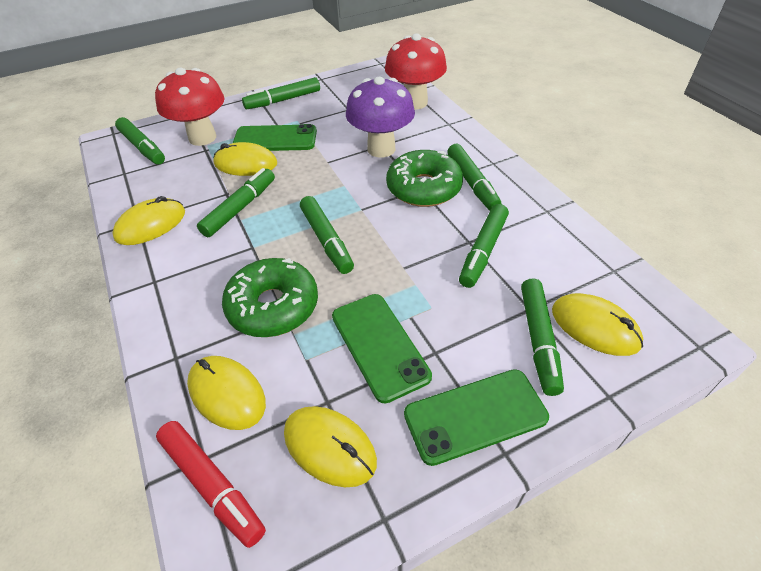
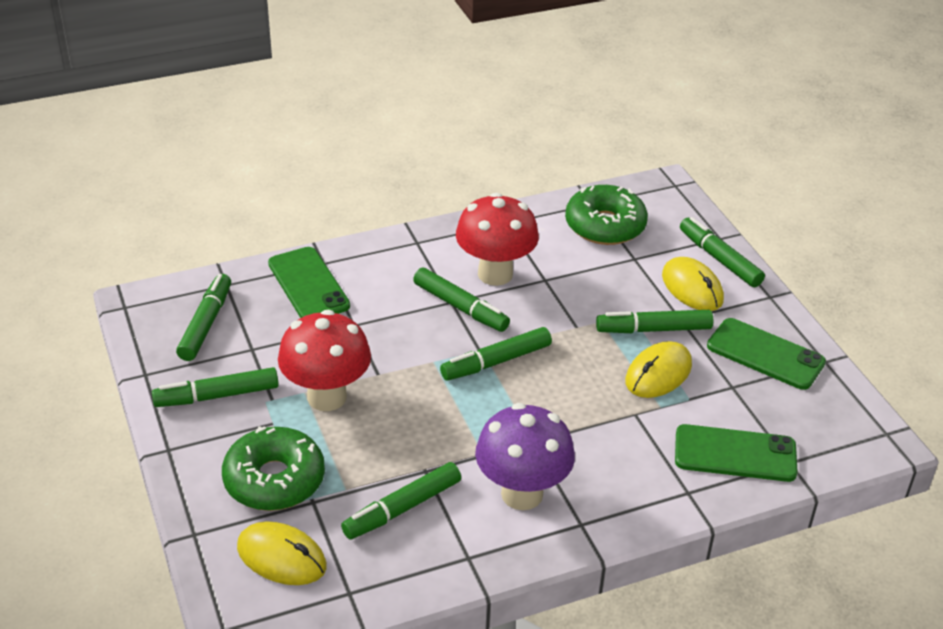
red marker: [156,421,266,548] = 1 -> none = 0
yellow mouse: [112,196,185,245] [187,356,266,430] [213,142,277,176] [284,406,377,487] [552,293,643,356] = 5 -> [237,521,326,585] [625,341,692,398] [662,257,724,311] = 3

